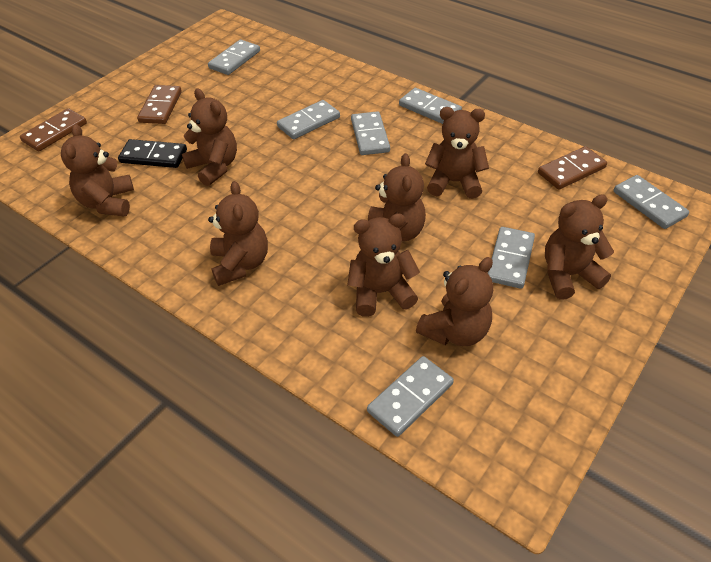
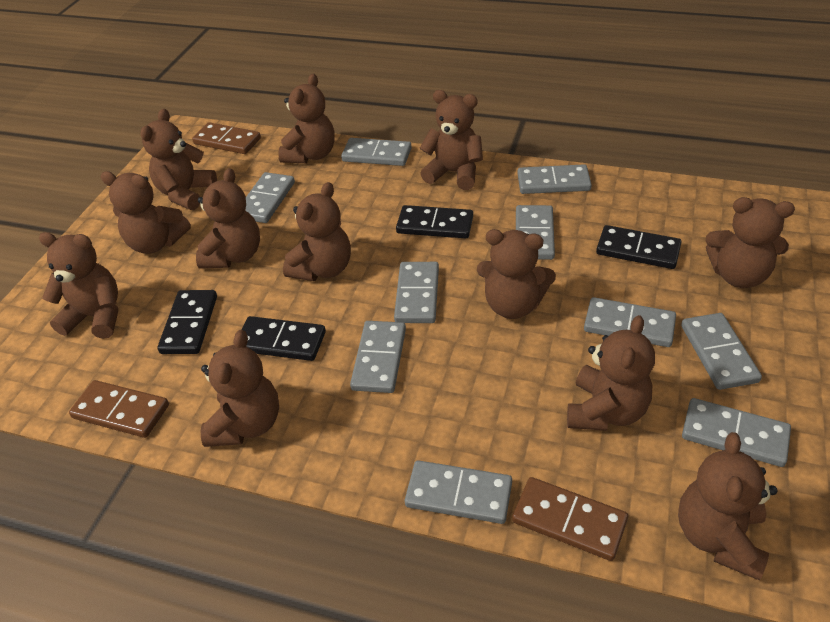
black domino: [118,139,187,168] = 1 -> [157,290,217,354] [241,316,326,361] [396,205,473,238] [596,225,682,269] = 4
brown teddy bear: [61,124,134,216] [182,89,237,186] [208,181,268,286] [347,213,420,317] [368,153,426,241] [416,257,493,346] [425,107,489,199] [545,194,614,300] = 8 -> [39,232,118,339] [101,171,191,254] [140,109,217,210] [196,168,260,269] [201,330,279,447] [278,74,335,163] [283,182,351,281] [420,90,483,190] [477,229,556,319] [567,315,655,431] [678,432,778,580] [705,197,795,288] = 12
grey domino: [208,40,260,75] [277,100,340,140] [351,111,390,155] [367,356,454,437] [399,88,462,124] [488,227,535,289] [614,175,689,229] = 7 -> [245,172,295,223] [341,138,412,166] [350,321,406,393] [394,262,439,323] [405,460,512,524] [516,205,555,260] [517,164,592,194] [584,297,676,347] [681,313,762,390] [682,398,791,467] = 10

